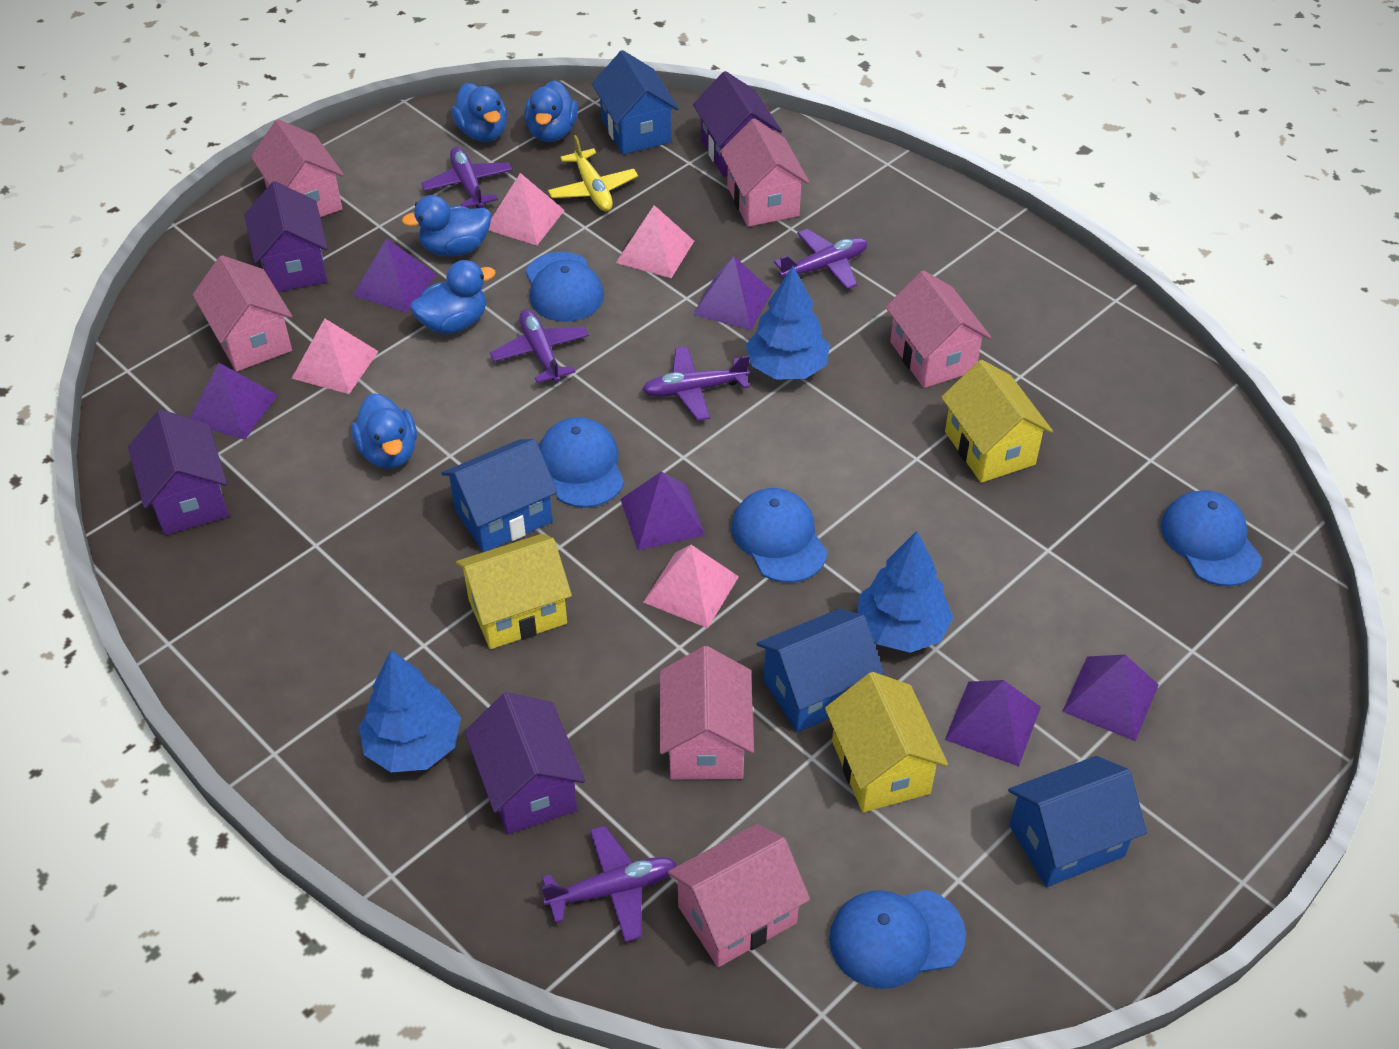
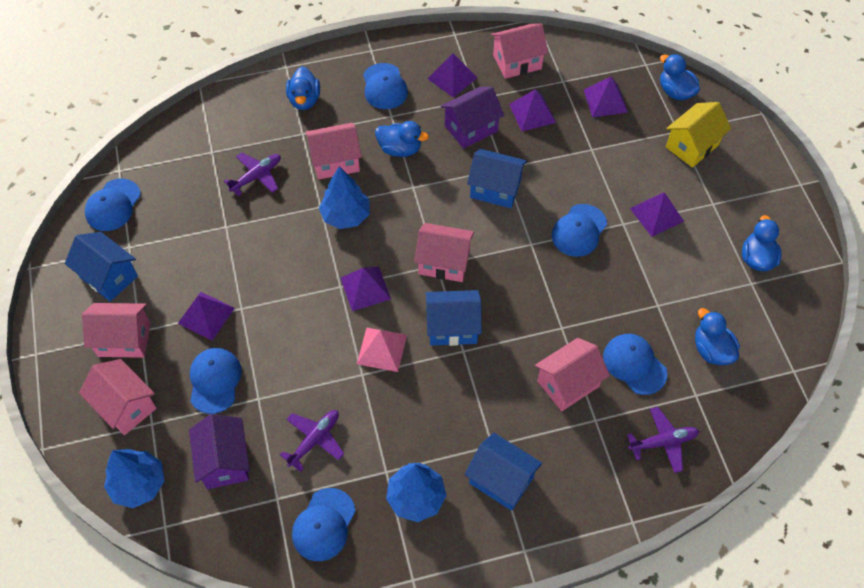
blue cap: [526,252,604,322] [539,417,624,508] [732,488,828,583] [829,890,966,989] [1161,490,1262,586] = 5 -> [85,179,141,231] [190,348,242,414] [292,488,356,561] [363,63,408,109] [552,204,607,257] [603,334,667,395] = 6
pink pyramid: [291,318,379,394] [489,173,565,245] [616,205,694,278] [643,545,739,628] = 4 -> [357,327,407,372] = 1
purple house: [128,409,229,535] [244,181,328,292] [464,692,585,834] [693,71,782,177] = 4 -> [189,414,250,489] [441,87,504,149] = 2
purple plane: [421,147,512,208] [490,309,589,383] [541,826,677,942] [642,346,750,421] [774,229,868,289] = 5 -> [224,152,281,196] [280,410,344,472] [627,407,699,473] = 3
yellow house: [456,534,572,649] [825,672,948,812] [941,360,1053,483] = 3 -> [666,102,731,168] = 1
yellow plane: [548,135,638,211] = 1 -> none = 0

